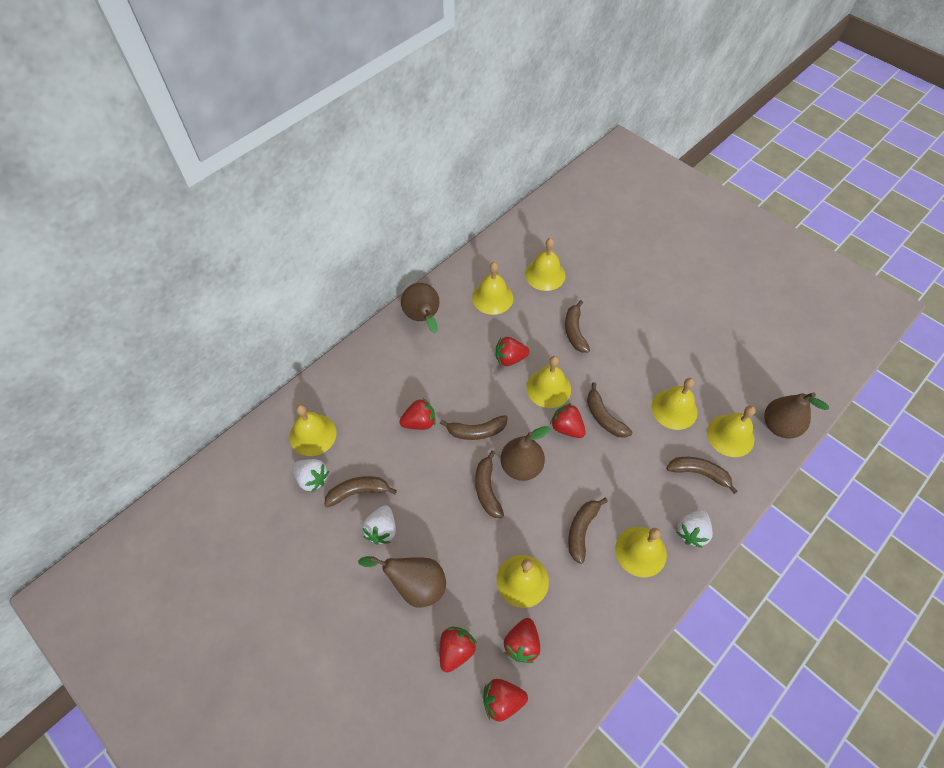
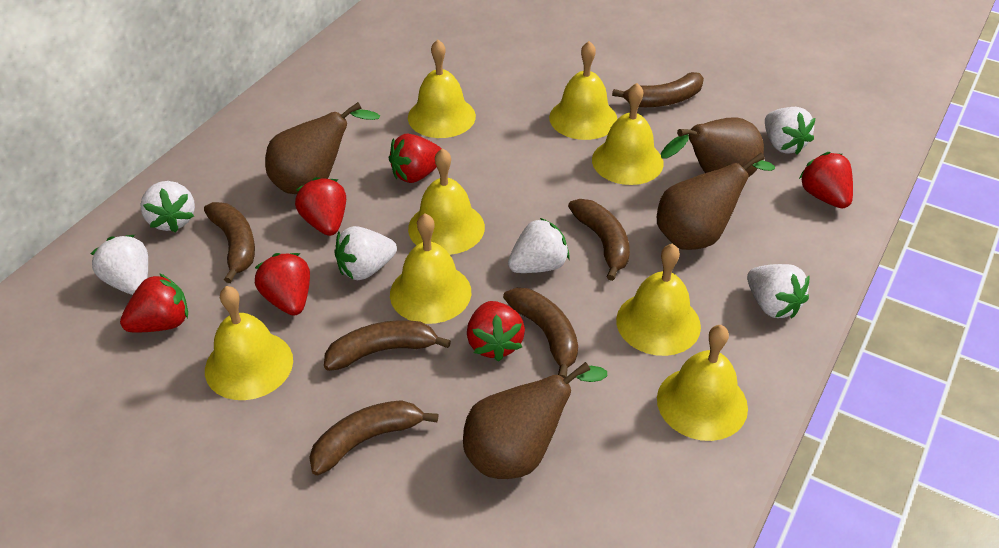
brown banana: [325,476,397,508] [440,415,508,440] [475,451,504,518] [565,300,590,353] [568,498,608,564] [587,382,632,438] [666,457,738,494] = 7 -> [204,202,255,283] [309,400,438,475] [324,320,451,371] [503,288,578,379] [568,199,630,281] [612,72,704,107] = 6
white strawberry: [292,459,329,493] [362,505,396,544] [676,510,713,548] = 3 -> [90,235,148,295] [140,181,195,233] [334,226,397,280] [508,218,570,273] [747,264,810,318] [765,107,815,155] = 6

